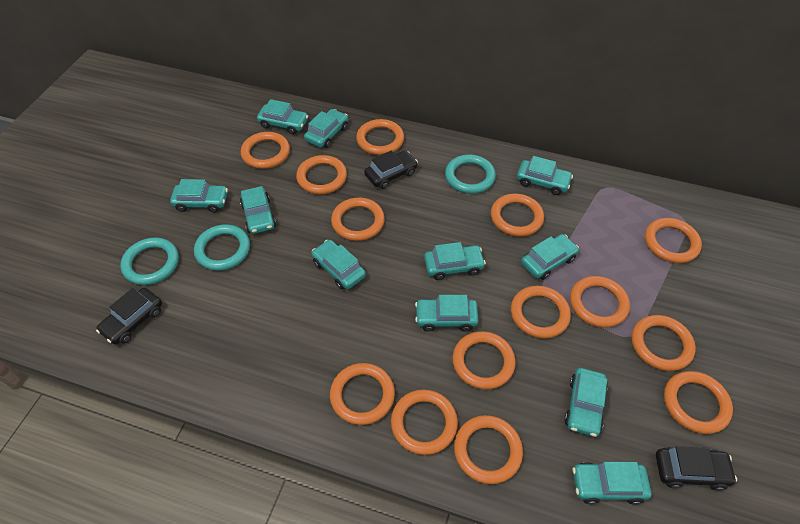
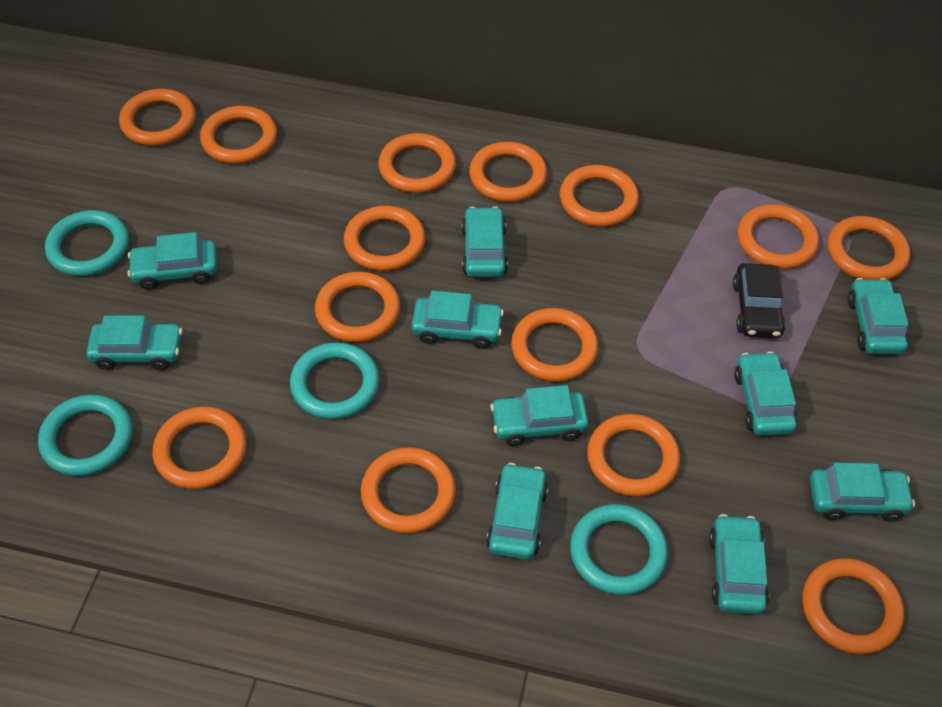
black car: [96,288,162,345] [364,150,418,189] [656,446,737,491] = 3 -> [733,263,786,338] = 1
turquoise car: [170,179,228,213] [240,186,276,234] [257,99,308,134] [304,109,348,148] [311,240,366,290] [415,295,479,332] [424,242,486,280] [517,156,573,195] [521,234,579,280] [564,368,608,437] [573,462,652,505] = 11 -> [86,315,183,370] [127,232,217,290] [412,290,504,349] [462,207,508,277] [486,463,548,560] [490,385,589,446] [709,514,769,614] [734,352,797,436] [810,462,915,521] [848,278,909,354] = 10
turquoise ring: [120,238,179,285] [194,224,250,271] [445,155,496,194] = 3 -> [38,395,132,476] [45,210,129,276] [290,342,379,419] [570,504,668,595] = 4

